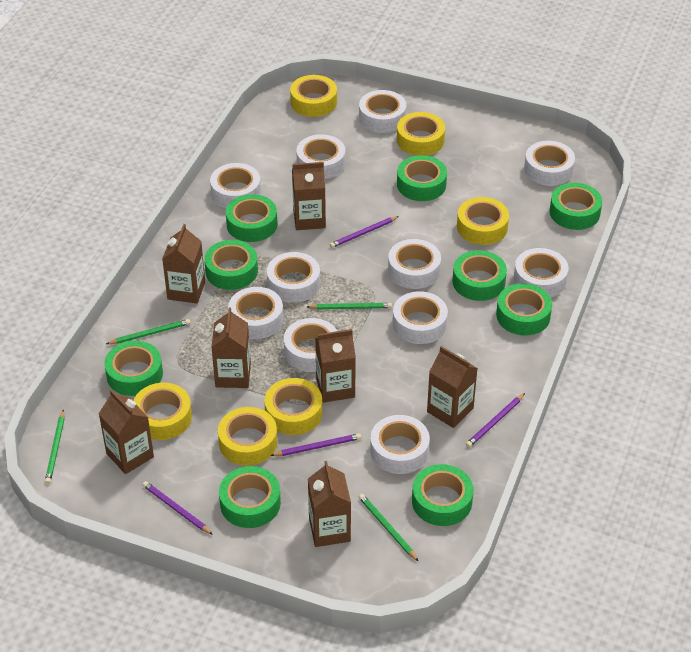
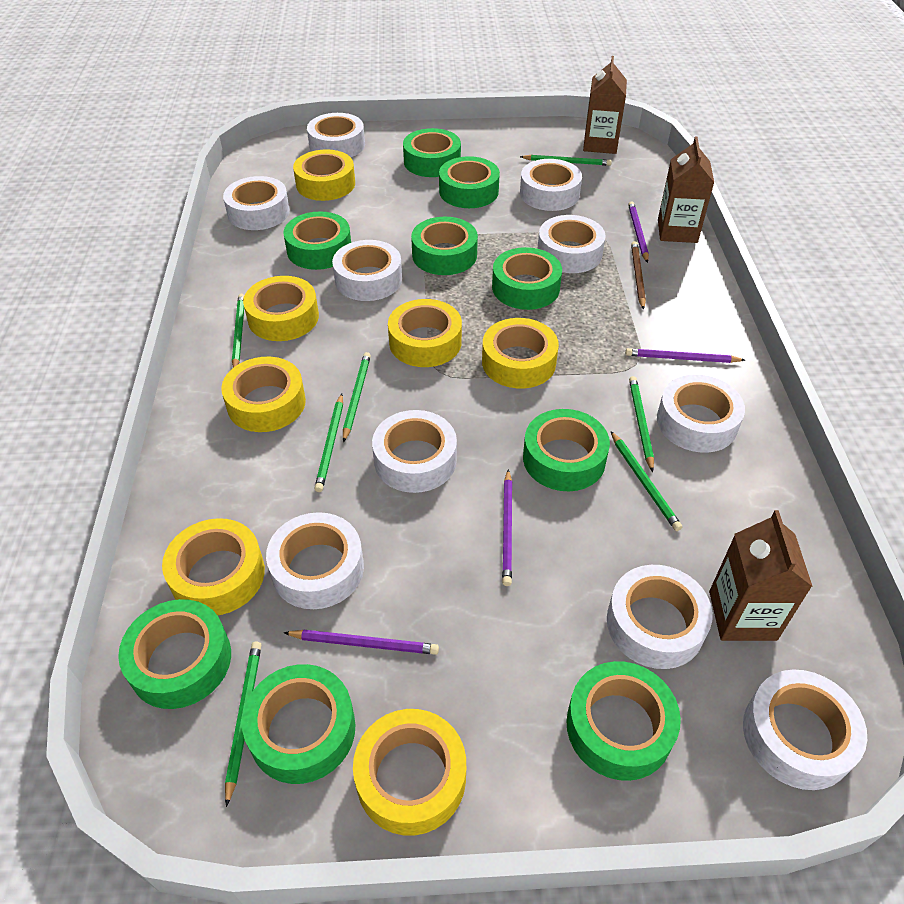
brown carton: [99,389,154,474] [162,224,205,303] [211,307,251,388] [292,162,326,230] [308,461,351,547] [315,329,356,403] [427,346,478,428] = 7 -> [583,56,627,154] [658,136,714,243] [709,510,813,641] = 3
brown pencil: none = 0 -> [631,241,646,310] = 1
green pencil: [45,410,65,484] [106,319,190,344] [307,303,392,310] [359,494,418,561] = 4 -> [225,642,261,807] [232,294,245,368] [314,394,343,492] [343,352,371,442] [520,155,612,166] [611,431,682,531] [629,376,654,472] = 7
white tape: [210,163,261,208] [228,287,283,339] [267,252,320,303] [284,318,337,372] [296,134,345,179] [359,90,406,133] [370,415,430,474] [388,239,441,289] [393,291,448,344] [514,248,569,297] [524,141,575,186] = 11 -> [223,176,290,230] [266,512,364,609] [307,113,365,157] [332,240,402,301] [372,410,457,493] [520,159,582,211] [538,215,606,273] [607,565,713,669] [657,375,745,452] [743,669,867,790] = 10
yellow tape: [133,383,192,440] [218,407,277,466] [264,378,323,435] [290,75,337,117] [397,112,445,156] [457,197,509,245] = 6 -> [162,518,265,615] [221,357,306,432] [243,276,319,341] [293,149,355,201] [353,709,466,836] [388,299,462,367] [482,318,559,389] = 7

